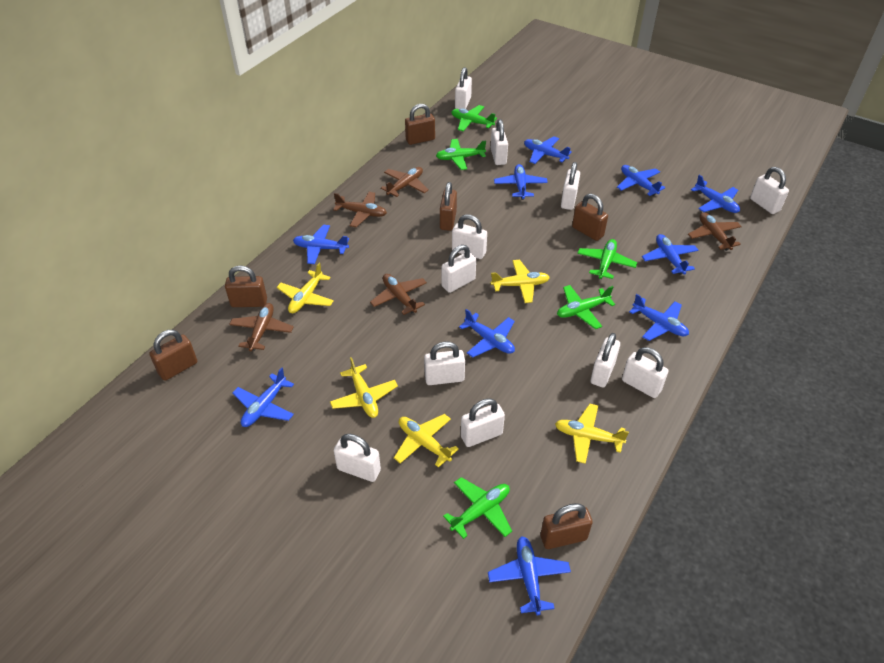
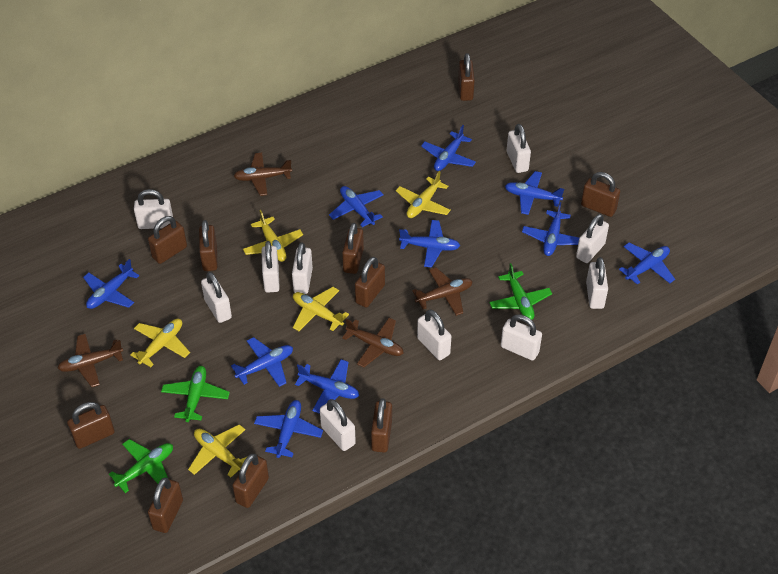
brown padlock: [149,330,197,381] [225,266,267,307] [405,104,435,145] [440,182,457,231] [540,503,593,549] [572,194,608,241] = 6 -> [67,402,115,449] [148,216,187,264] [148,478,183,533] [199,220,218,271] [232,454,269,508] [342,223,364,274] [355,257,385,308] [371,398,392,453] [458,53,475,101] [581,172,620,217] = 10
brown plane: [229,303,294,351] [333,192,387,227] [370,274,427,315] [381,167,429,197] [688,212,742,251] = 5 -> [58,334,123,387] [234,153,292,196] [342,318,404,367] [412,267,473,316] = 4
green plane: [436,139,486,170] [443,477,512,539] [451,105,497,131] [557,285,615,329] [577,239,637,279] = 5 -> [109,439,173,493] [161,366,230,422] [489,263,552,320] = 3
white padlock: [334,434,381,482] [424,341,465,385] [442,245,476,293] [452,214,487,259] [455,67,472,109] [461,398,505,447] [491,119,508,165] [561,162,580,210] [591,333,620,388] [622,347,668,398] [750,167,789,214] = 11 -> [134,189,173,229] [201,272,232,323] [261,241,280,293] [292,243,313,294] [320,399,356,451] [417,309,451,360] [501,314,542,361] [507,124,531,173] [576,214,609,263] [586,257,608,309] = 10

